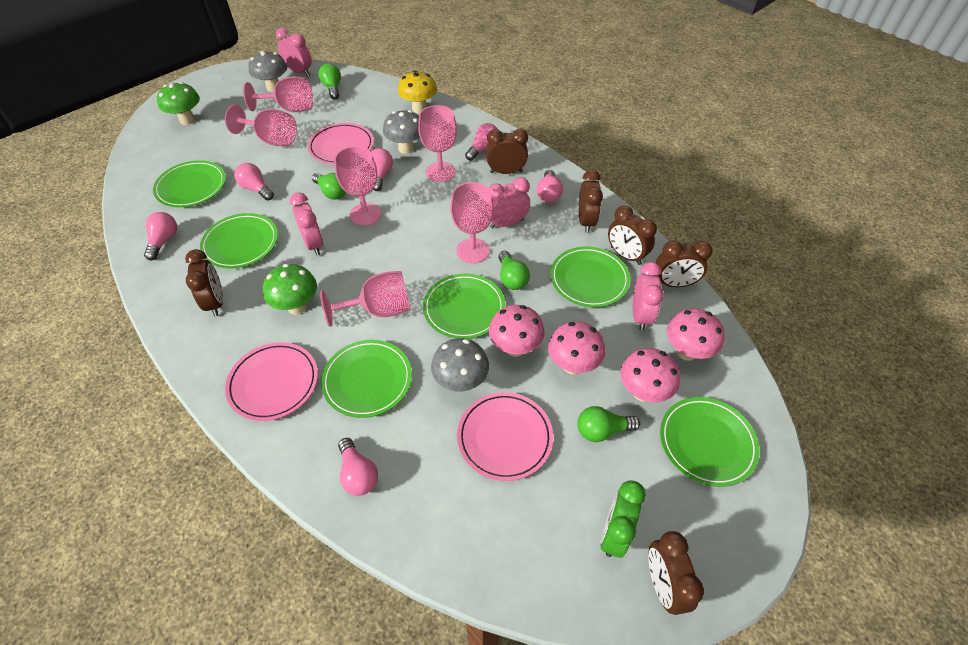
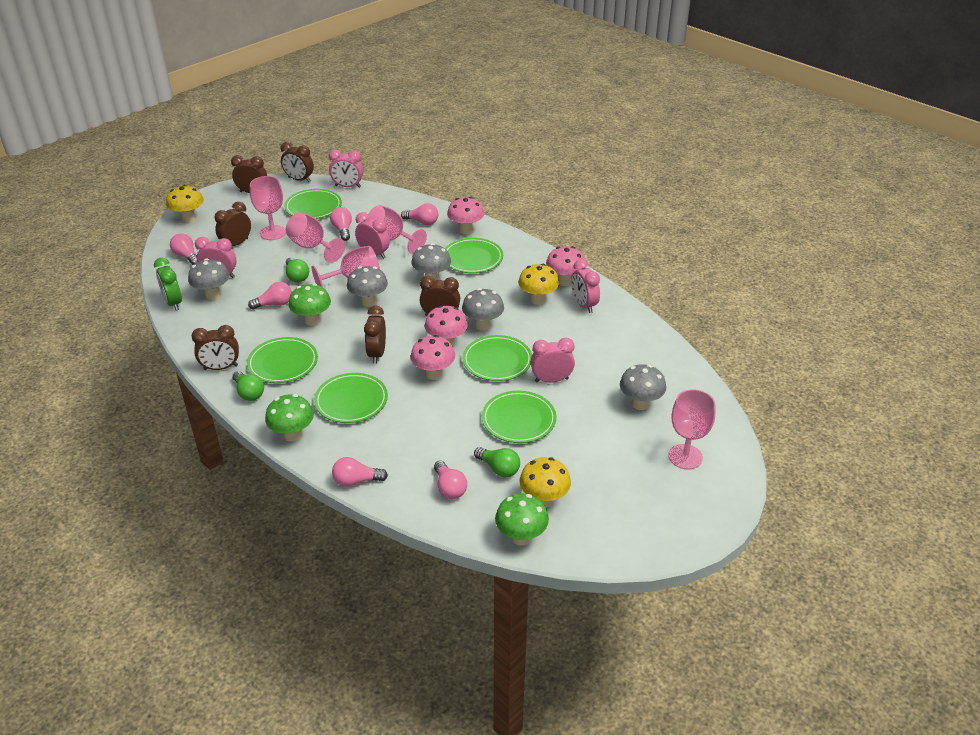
green light bulb: [312,173,346,200] [318,63,341,99] [499,251,530,290] [578,406,640,442] = 4 -> [232,371,264,401] [286,257,309,282] [474,447,520,477] = 3
green mushroom: [157,82,200,125] [263,264,317,315] = 2 -> [265,394,314,442] [289,284,331,326] [495,493,549,546] = 3
grey mushroom: [248,51,287,92] [383,110,420,154] [431,338,489,392] = 3 -> [188,258,230,300] [347,266,388,307] [411,243,451,280] [462,288,504,331] [620,364,666,410] = 5
pink clock: [276,28,312,76] [289,193,323,255] [488,177,530,228] [633,262,664,331] = 4 -> [195,237,237,278] [329,149,363,188] [355,212,390,259] [531,338,575,383] [571,259,600,313] = 5
pink goblet: [225,105,297,146] [243,77,313,112] [320,271,410,327] [334,146,382,226] [418,105,457,182] [450,182,494,263] = 6 -> [250,176,286,240] [286,212,345,263] [312,246,380,287] [367,205,427,254] [668,389,716,469] = 5
pink plate: [225,342,318,421] [308,123,374,164] [457,392,553,481] = 3 -> none = 0
yellow mushroom: [398,71,437,113] = 1 -> [166,185,204,223] [518,264,559,305] [519,457,571,508] = 3

